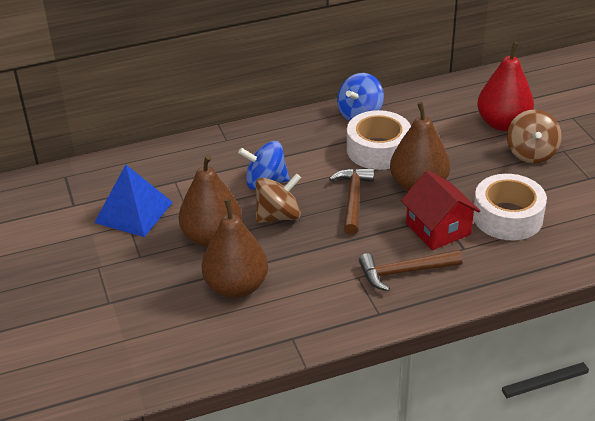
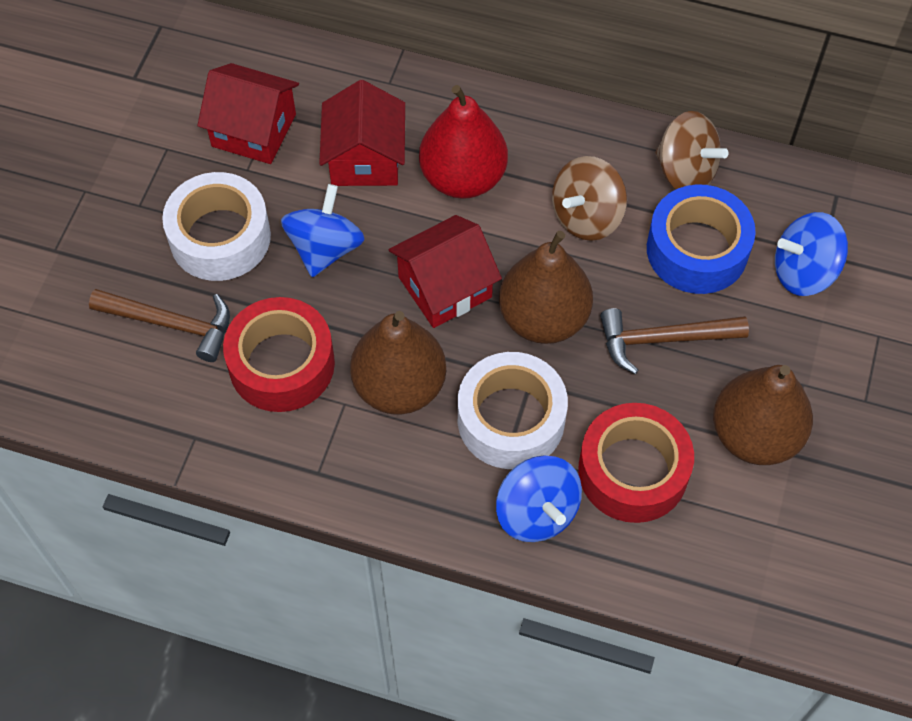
blue pyramid: [94,165,173,237] = 1 -> none = 0
blue spinning top: [238,141,290,190] [337,73,384,121] = 2 -> [281,184,365,277] [496,456,582,542] [775,212,848,296] = 3
blue tape: none = 0 -> [647,185,756,294] = 1
red house: [401,170,480,250] = 1 -> [197,63,299,164] [319,80,405,186] [389,215,502,328] = 3
red tape: none = 0 -> [223,297,335,412] [578,403,694,523] = 2

